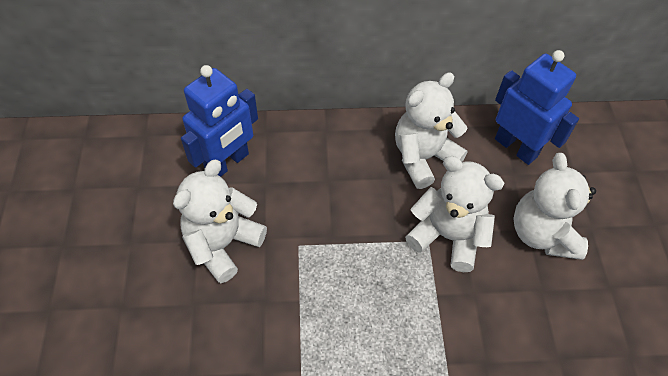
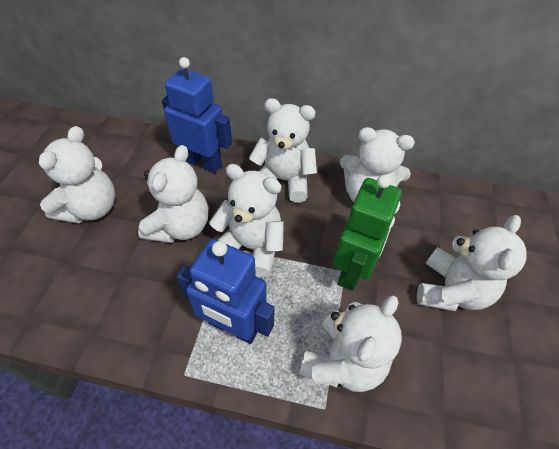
green robot: none = 0 -> [333,175,402,291] = 1
white teddy bear: [173,160,267,283] [395,72,467,189] [405,156,504,272] [513,153,596,260] = 4 -> [39,126,115,223] [138,145,208,243] [209,164,284,278] [248,98,317,203] [299,295,402,392] [340,127,415,202] [417,215,527,311] = 7

